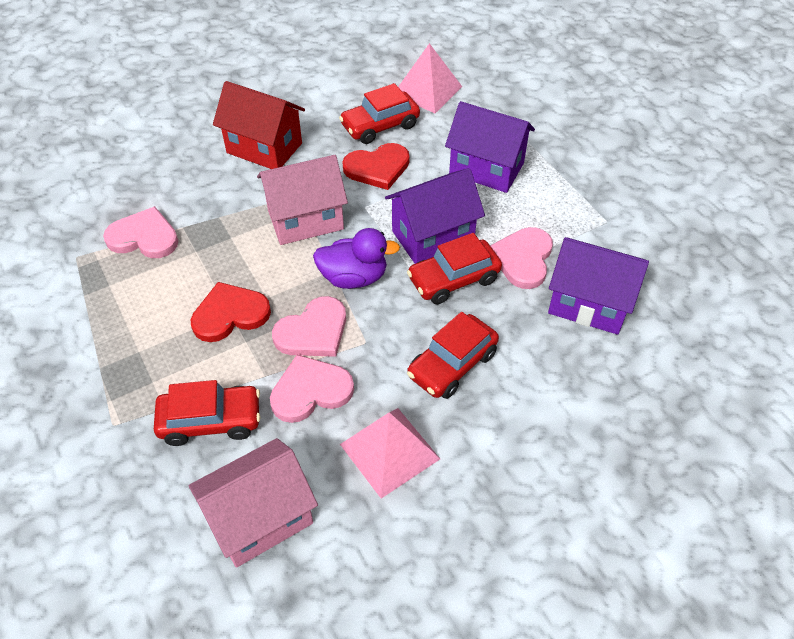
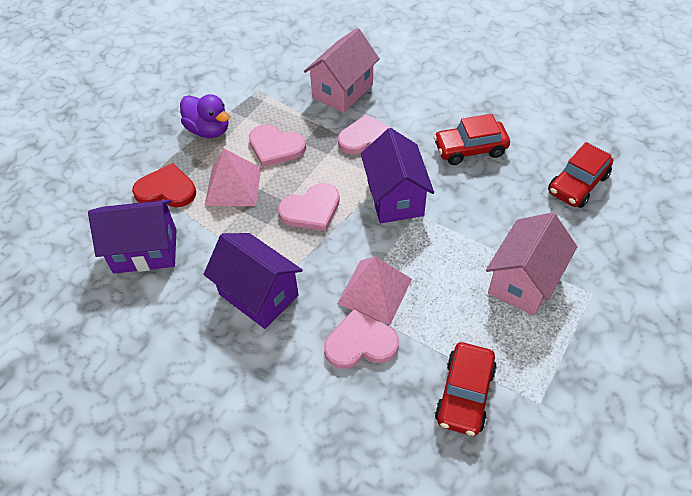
red car: [154,380,261,446] [339,83,420,144] [407,233,502,304] [407,312,499,399] = 4 -> [433,114,510,165] [435,342,497,436] [548,142,613,208] = 3
red heart: [191,282,271,342] [342,143,410,190] = 2 -> [132,163,196,207] = 1
red house: [213,81,305,169] = 1 -> none = 0

